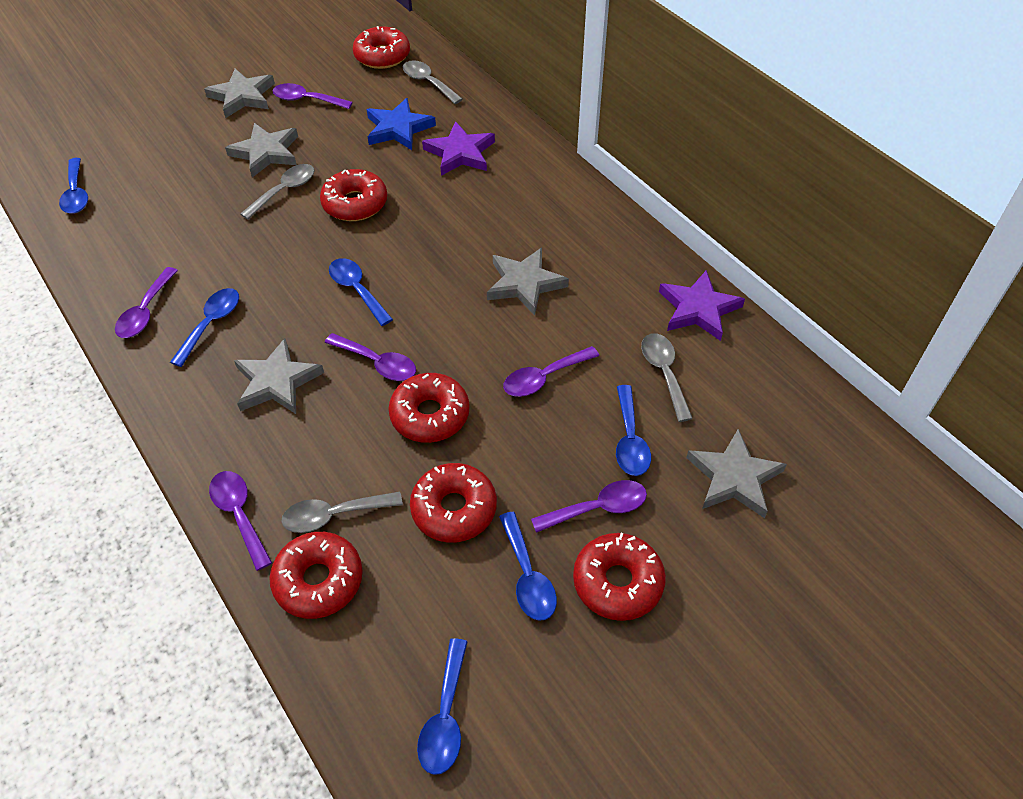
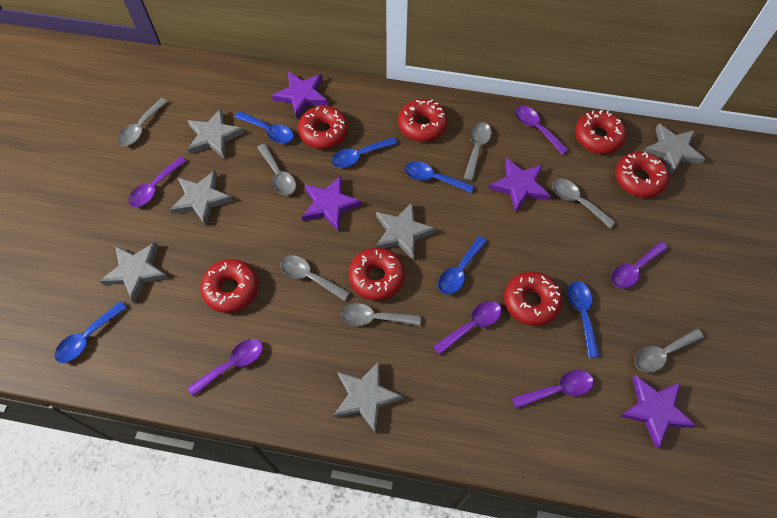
blue star: [366,98,436,150] = 1 -> none = 0
grey spoon: [240,164,315,219] [281,492,403,533] [403,60,463,104] [641,333,693,422] = 4 -> [117,98,168,146] [257,143,296,195] [280,255,350,301] [341,303,421,326] [463,122,492,181] [552,179,616,228] [635,329,704,373] = 7
grey star: [204,69,275,118] [225,123,298,178] [234,338,324,414] [487,248,569,316] [686,429,787,518] = 5 -> [100,242,168,303] [170,170,233,226] [187,108,244,159] [333,361,403,433] [376,202,436,260] [643,123,706,175] = 6
purple star: [422,121,495,176] [659,270,745,341] = 2 -> [272,72,328,118] [302,175,362,231] [489,158,551,212] [619,375,696,448] = 4
red donut: [269,532,363,619] [320,169,387,221] [353,26,410,69] [388,373,470,443] [410,463,497,543] [573,533,666,621] = 6 -> [200,259,258,313] [298,106,348,149] [348,248,405,301] [398,99,448,142] [504,271,563,326] [575,110,627,154] [615,151,669,198] = 7

